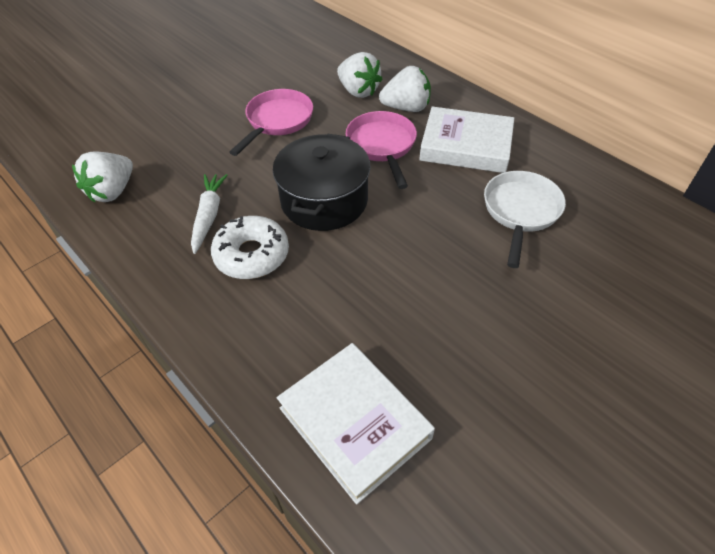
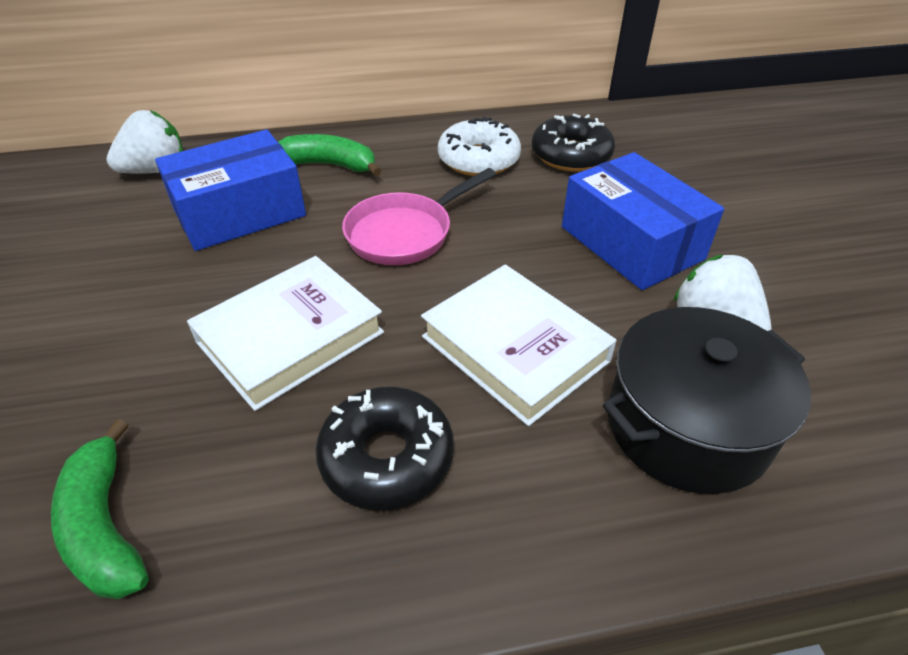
black donut: none = 0 -> [315,386,454,510] [532,114,615,171] = 2
blue box: none = 0 -> [155,129,306,251] [562,152,724,290] = 2
green banana: none = 0 -> [51,419,149,599] [278,134,381,176] = 2
pink pan: [229,89,313,156] [346,111,417,189] = 2 -> [342,168,496,265] = 1
white carrot: [191,174,228,254] = 1 -> none = 0
white pan: [484,171,566,268] = 1 -> none = 0
white strawberry: [72,152,133,202] [337,52,383,98] [379,66,431,112] = 3 -> [106,110,183,174] [673,255,772,331] = 2

